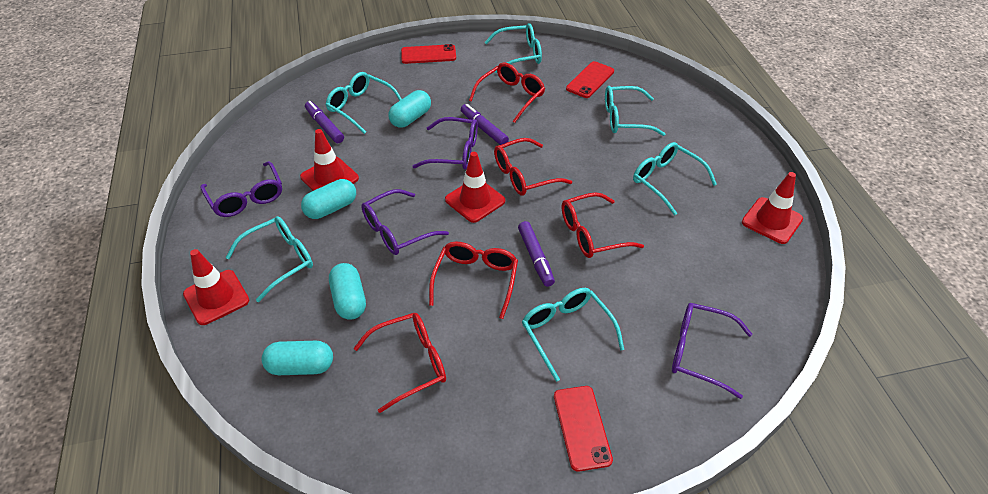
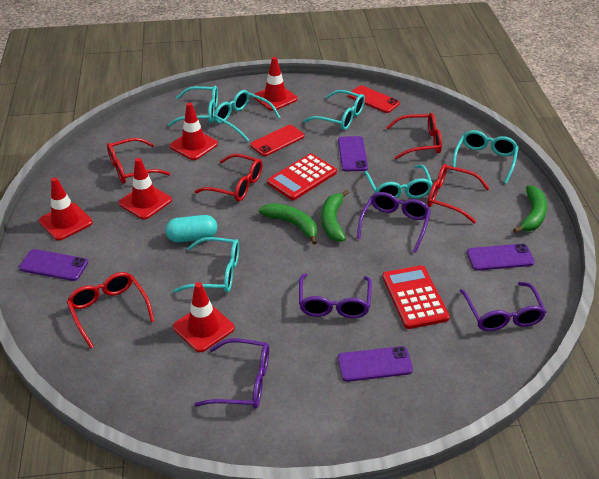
green banana: none = 0 -> [259,203,317,245] [321,190,349,241] [513,185,547,233] = 3
purple marker: [305,101,344,143] [461,104,509,145] [518,221,555,287] = 3 -> none = 0
purple phone: none = 0 -> [19,249,88,281] [338,136,368,171] [338,346,413,382] [467,244,535,271] = 4
red calculator: none = 0 -> [267,153,337,200] [382,265,450,329] = 2
red phone: [401,44,456,64] [554,386,613,472] [566,61,614,98] = 3 -> [250,125,305,156] [348,85,400,113] = 2
red traffic cone: [183,249,249,325] [300,129,359,191] [445,152,505,223] [742,172,803,244] = 4 -> [39,177,93,240] [119,158,172,220] [170,103,218,160] [173,282,235,352] [253,57,298,111] = 5
turquoise capsule: [262,341,333,375] [301,179,356,219] [329,263,366,320] [389,90,431,128] = 4 -> [165,215,217,242] = 1

